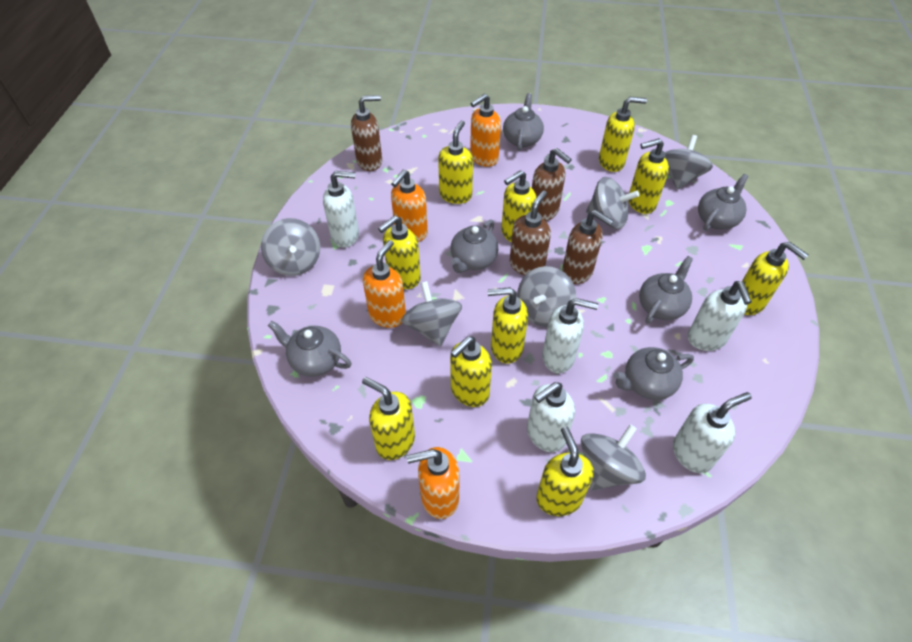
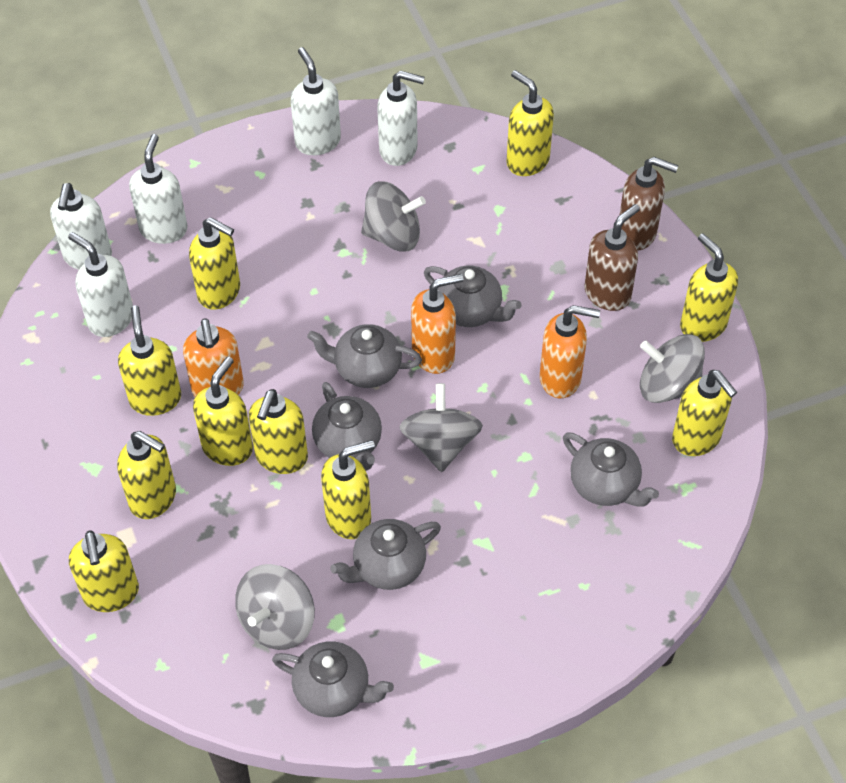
brown soap dispenser: [351,95,382,171] [510,190,551,275] [532,148,572,221] [562,210,614,284] = 4 -> [585,204,640,311] [619,157,679,251] = 2
grey spinning top: [261,218,320,276] [402,281,462,346] [517,266,577,327] [581,424,646,490] [586,177,639,229] [665,135,713,190] = 6 -> [235,564,315,650] [361,181,426,252] [399,383,483,472] [640,334,705,403] = 4
orange soap dispenser: [363,240,406,328] [391,170,428,242] [407,447,460,519] [470,94,501,167] = 4 -> [183,318,244,396] [411,274,464,374] [540,305,600,398] = 3

